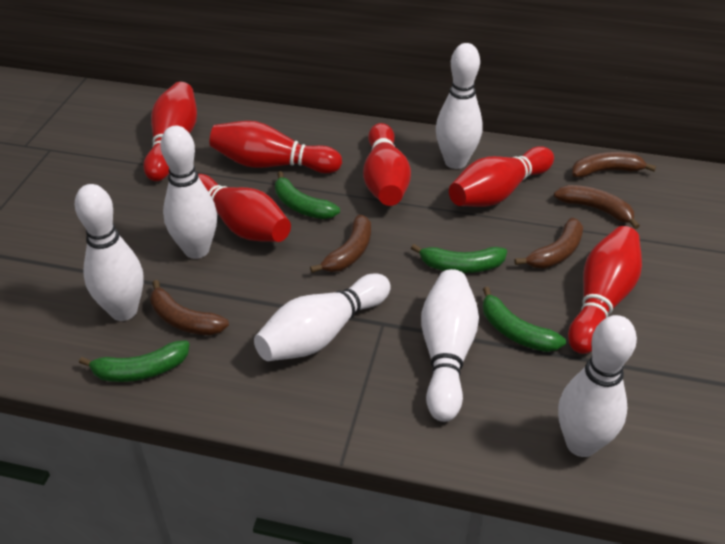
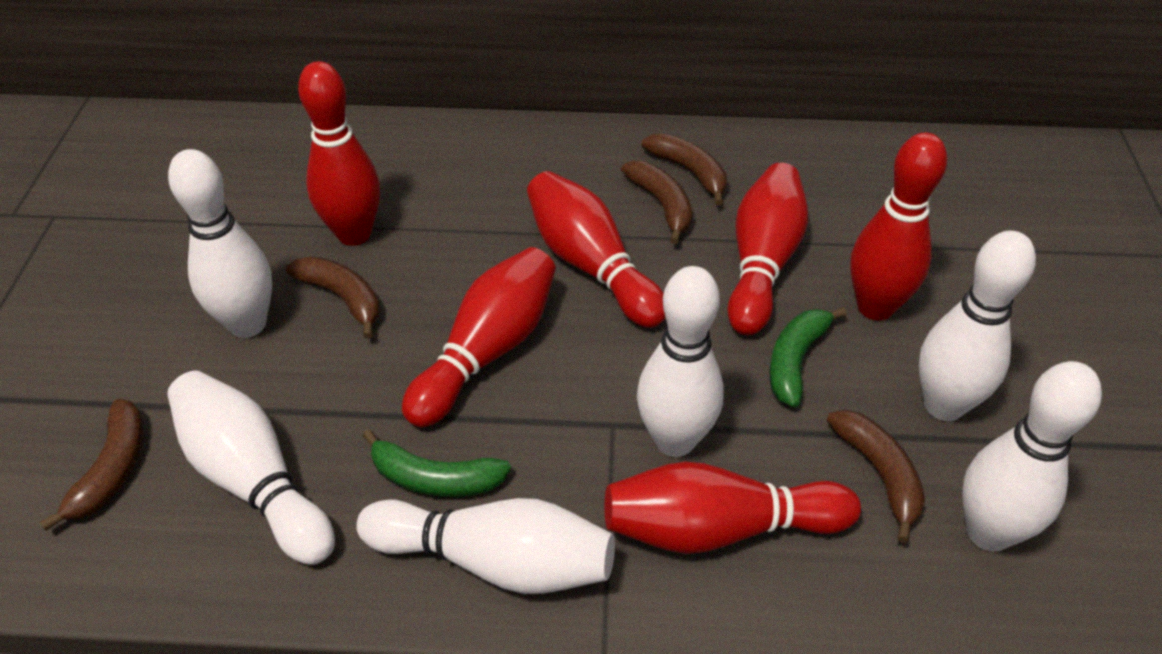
green banana: [79,340,190,382] [275,171,340,219] [411,244,507,273] [483,287,566,352] = 4 -> [363,429,511,497] [770,307,847,407] = 2

